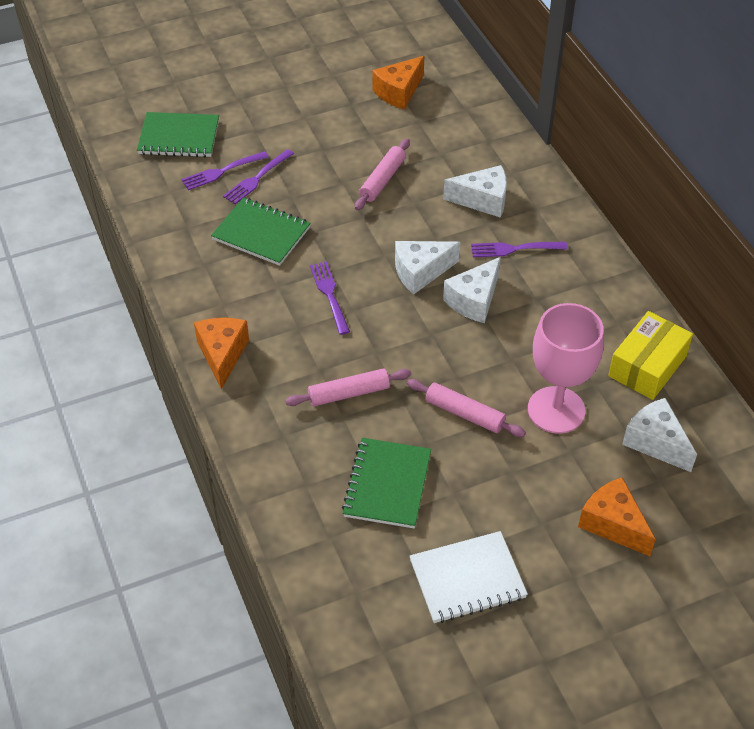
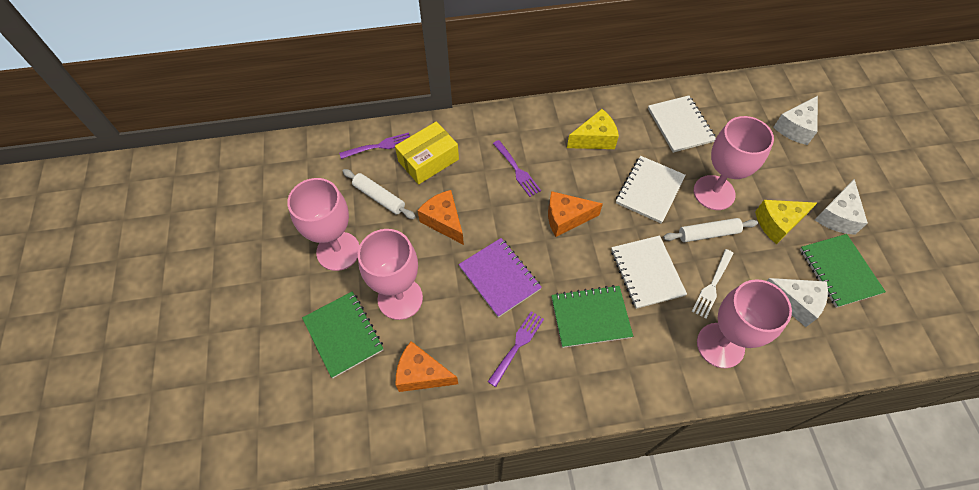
pink goblet: [528,303,604,434] = 1 -> [287,178,360,271] [358,229,423,320] [694,116,774,210] [697,279,792,368] = 4
pink rolling pin: [285,368,411,406] [355,139,410,210] [407,379,526,437] = 3 -> none = 0
purple fork: [181,151,269,190] [223,149,294,204] [310,261,350,335] [471,242,567,257] = 4 -> [339,132,410,159] [488,311,544,387] [493,140,541,197] = 3
purple notebook: none = 0 -> [458,238,542,317] = 1
white cheese: [395,241,460,294] [443,165,507,218] [443,257,501,323] [622,398,697,472] = 4 -> [767,278,828,327] [773,96,818,145] [815,179,868,235] = 3
white fork: none = 0 -> [692,249,734,319] = 1
white notebook: [410,531,528,623] = 1 -> [611,236,687,309] [616,156,686,223] [648,96,716,153] = 3
white rolling pin: none = 0 -> [343,169,416,219] [663,218,758,242] = 2
yellow cheese: none = 0 -> [567,109,619,149] [755,200,817,244] = 2

